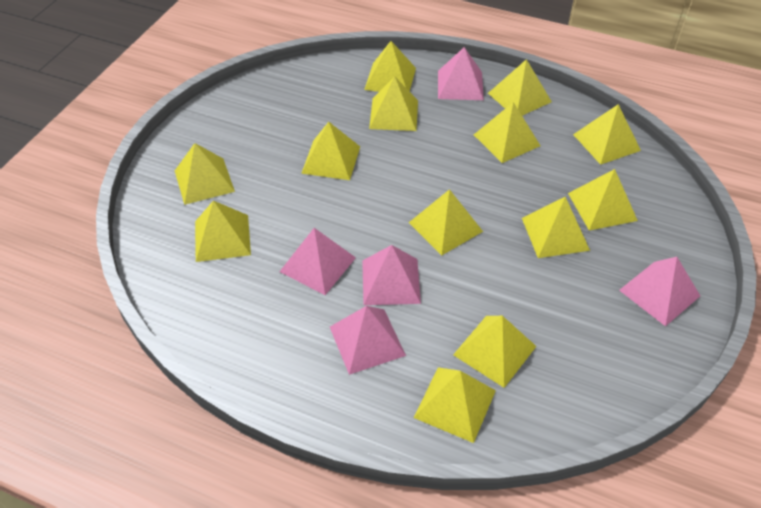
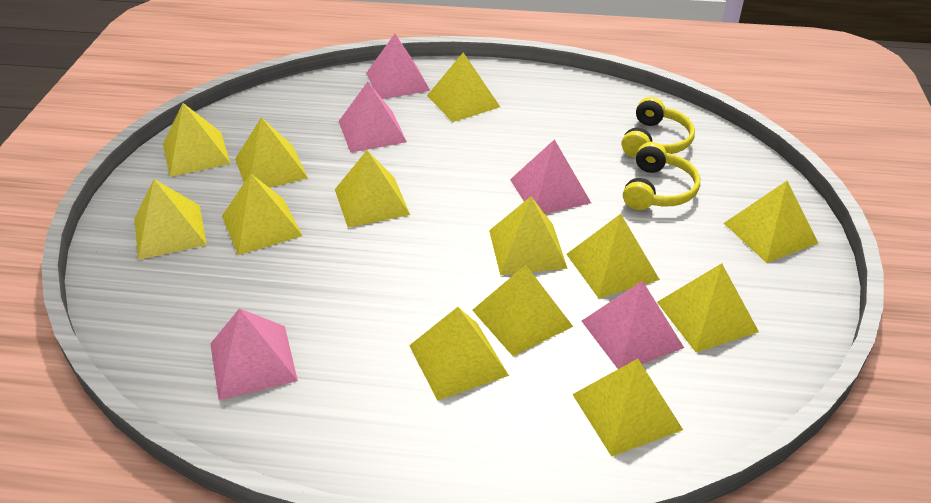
yellow headphones: none = 0 -> [622,97,695,158] [623,142,700,210] = 2

